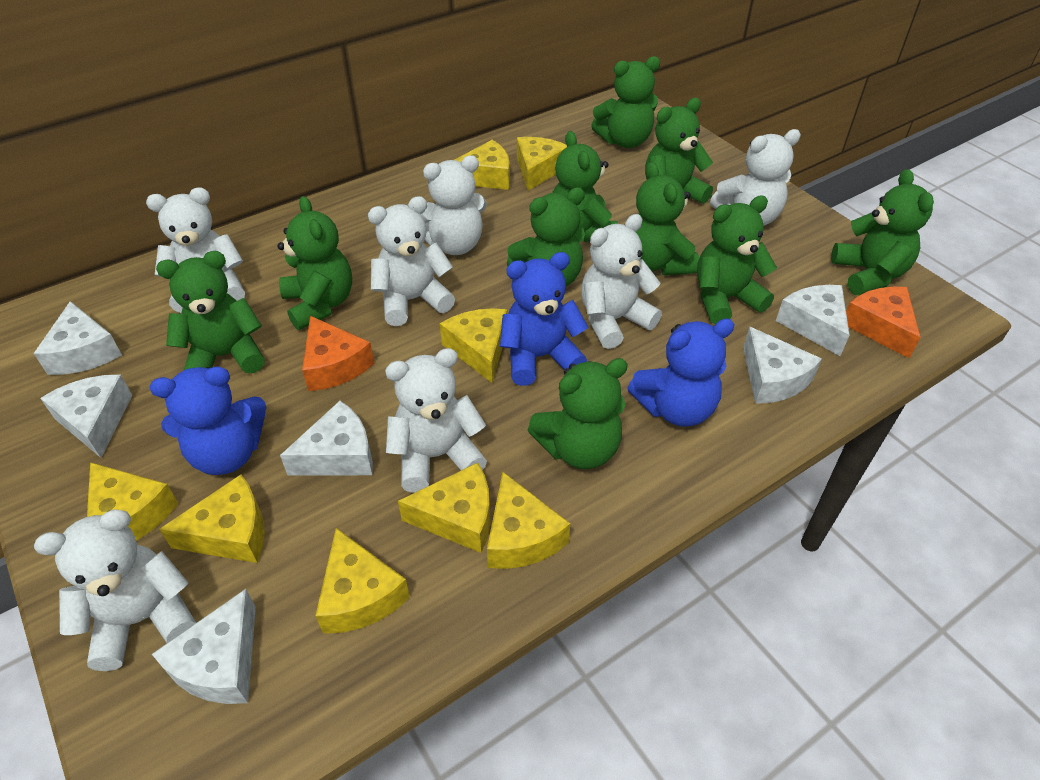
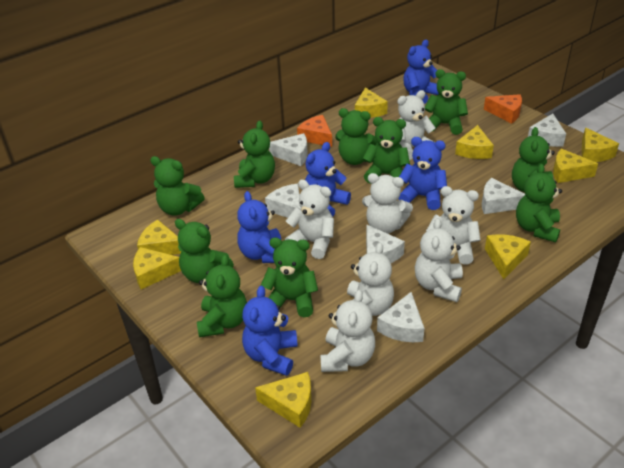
blue teddy bear: [150,366,266,475] [500,252,588,386] [628,318,735,427] = 3 -> [237,191,281,263] [242,286,298,376] [305,142,351,216] [398,137,447,210] [403,40,439,104] = 5

